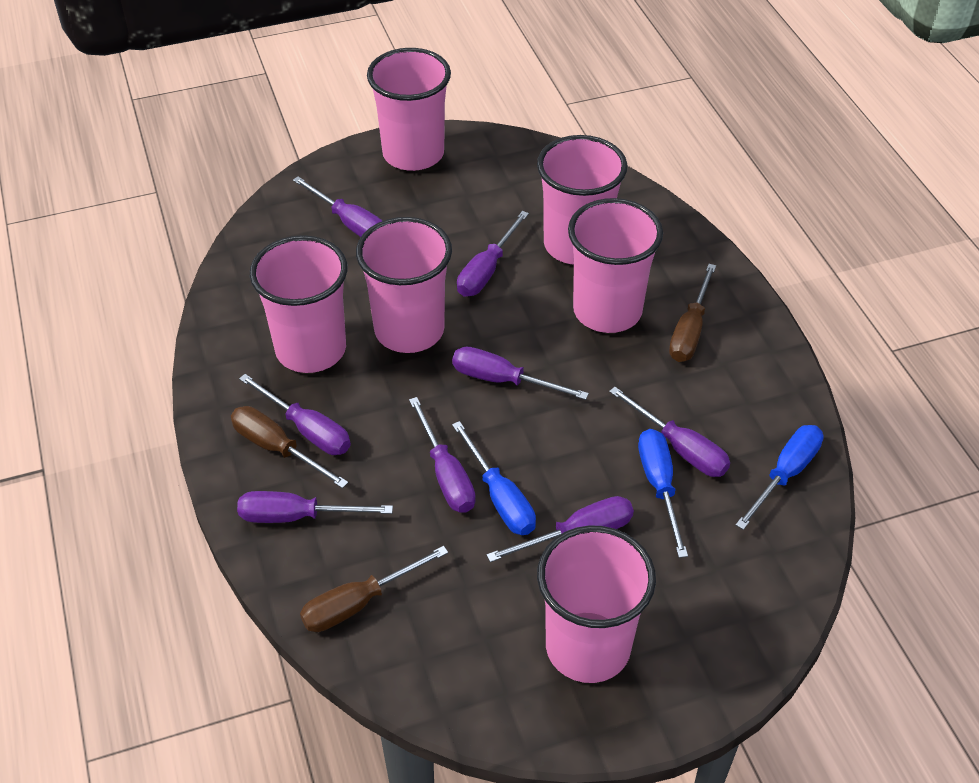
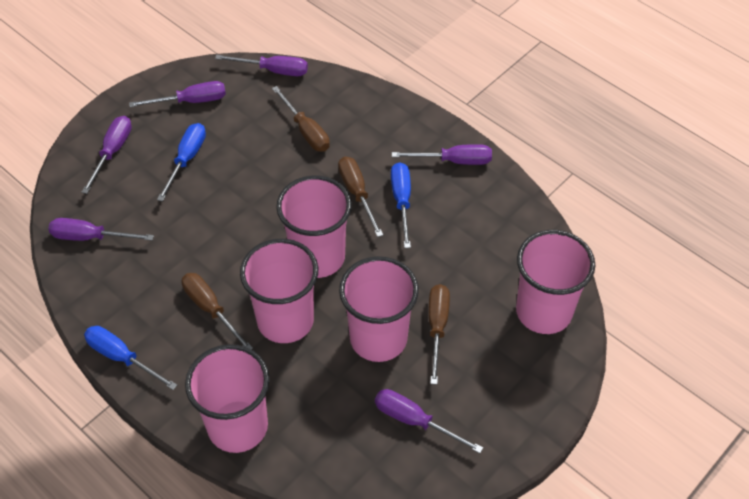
brown screwdriver: [231,406,348,488] [300,546,448,632] [669,264,716,362] = 3 -> [182,273,253,349] [272,86,330,152] [338,157,383,237] [428,284,450,385] = 4
pink cup: [250,235,348,373] [356,217,452,353] [367,48,451,171] [537,135,627,264] [537,525,656,683] [568,198,663,333] = 6 -> [185,344,270,453] [240,239,318,343] [276,175,352,278] [339,256,419,362] [516,230,595,334] = 5
purple screwdriver: [237,491,393,523] [239,374,351,455] [293,176,382,237] [409,397,476,513] [452,347,589,400] [457,211,529,297] [486,496,634,562] [609,387,730,477] = 8 -> [48,218,154,241] [82,116,132,194] [129,81,226,107] [215,55,308,76] [375,389,483,453] [392,144,492,165] = 6

